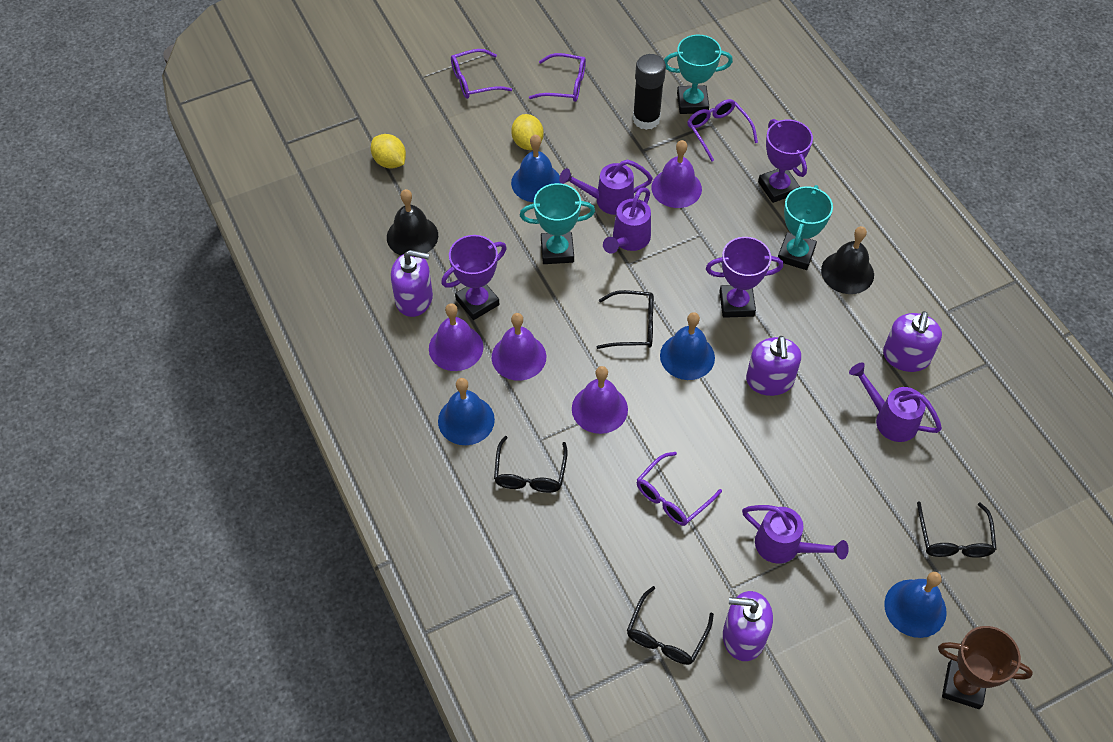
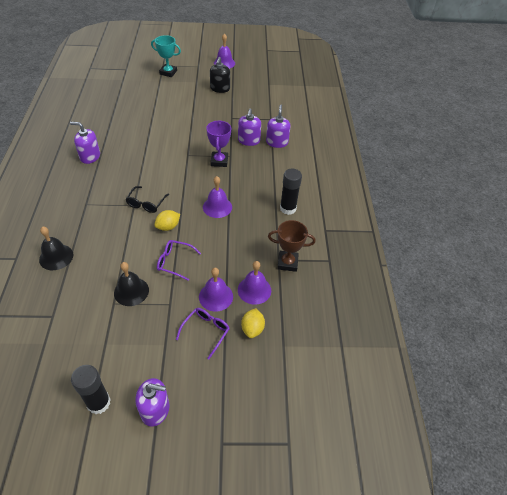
black glasses: [494,436,568,493] [597,290,654,349] [627,586,714,665] [917,501,997,558] = 4 -> [125,186,169,213] = 1
black glue stick: [633,54,666,130] = 1 -> [71,365,111,414] [280,168,302,215] = 2
black soap dispenser: none = 0 -> [210,57,230,93] = 1
blue bell: [438,378,495,445] [511,135,560,202] [660,312,715,380] [884,572,947,638] = 4 -> none = 0
purple glasses: [451,49,512,99] [529,53,586,102] [637,452,722,526] [688,99,758,161] = 4 -> [157,240,201,281] [176,308,230,359] = 2
purple trophy: [441,235,507,320] [706,237,783,318] [758,119,813,203] = 3 -> [206,120,231,167] = 1
purple watering can: [559,159,653,215] [603,187,651,254] [742,505,849,564] [849,362,942,442] = 4 -> none = 0
turquoise trophy: [520,183,595,264] [664,35,733,114] [778,185,833,270] = 3 -> [151,35,181,77] = 1

